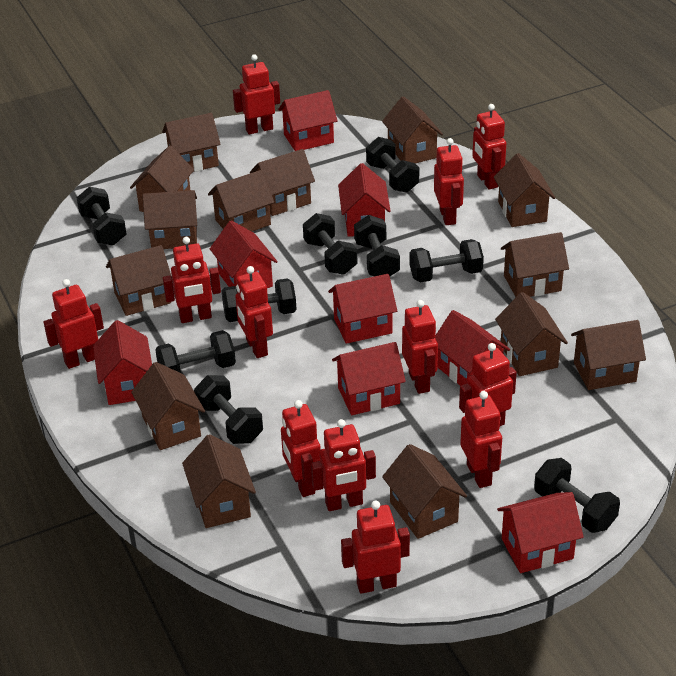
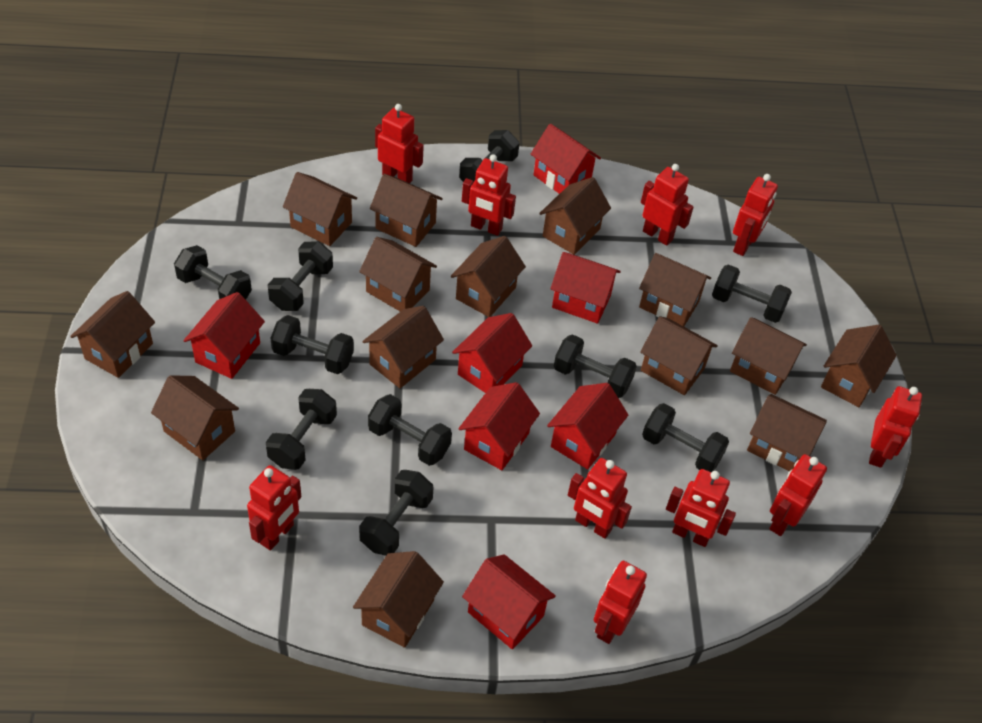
black dumbbell: [77,186,127,246] [155,330,236,373] [194,375,263,444] [222,278,297,322] [303,213,357,275] [354,215,400,276] [366,137,419,193] [410,239,484,283] [534,458,620,533] = 9 -> [174,245,252,300] [266,389,337,470] [268,241,333,311] [271,315,354,374] [359,470,434,556] [368,394,452,466] [459,130,520,183] [554,334,637,398] [642,403,729,472] [712,264,792,323] = 10
red house: [93,320,152,405] [210,220,278,288] [278,90,337,151] [328,274,397,344] [332,342,406,415] [338,163,390,237] [435,310,510,386] [497,492,584,573] = 8 -> [184,292,265,379] [452,313,532,393] [458,382,540,470] [462,554,556,649] [531,124,601,194] [547,383,628,469] [550,252,621,324] = 7
red robot: [43,279,104,369] [163,237,221,323] [233,54,280,135] [235,266,273,358] [281,400,321,497] [311,419,376,511] [341,501,410,594] [402,300,438,394] [434,138,464,225] [459,343,517,426] [460,391,502,488] [472,104,506,190] = 12 -> [247,465,301,551] [375,104,424,183] [462,154,516,236] [568,458,632,539] [594,561,647,644] [641,164,694,246] [666,469,736,547] [733,174,778,256] [769,454,827,536] [869,386,922,468] = 10

